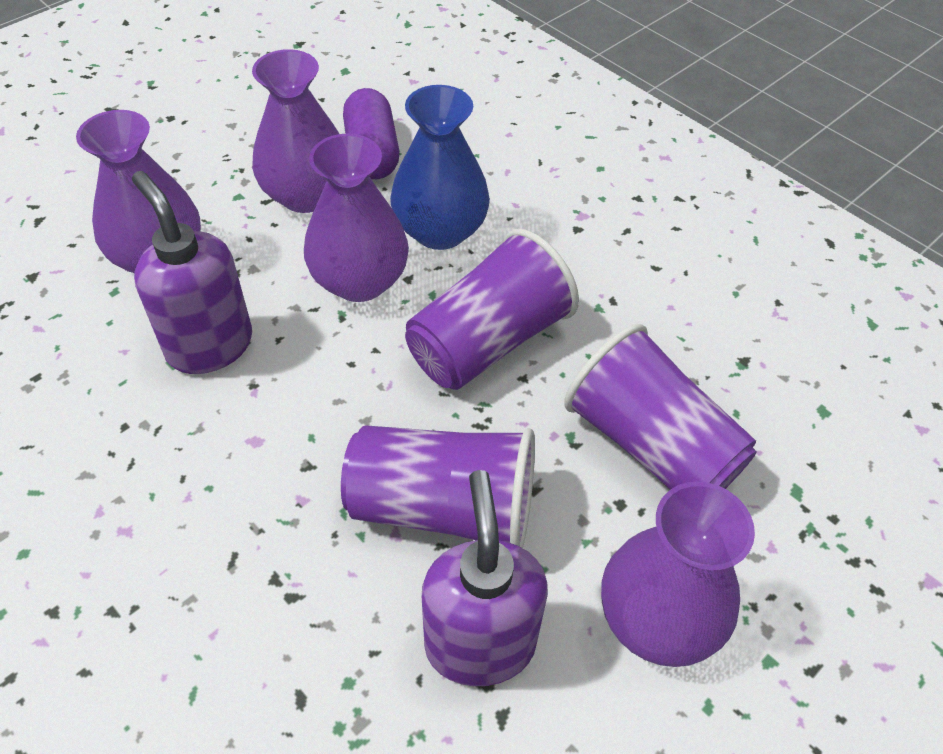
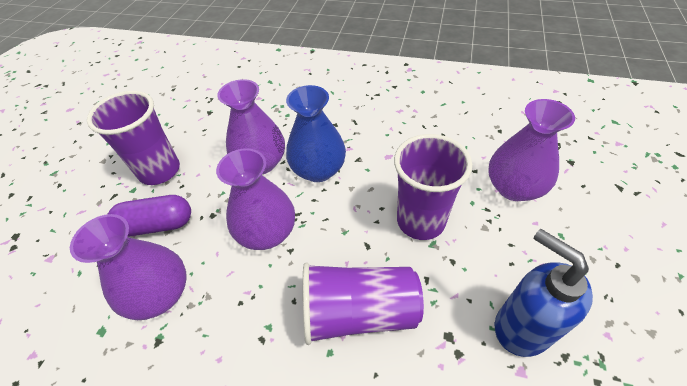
blue soap dispenser: none = 0 -> [495,229,593,357] = 1
purple soap dispenser: [132,171,252,374] [422,470,548,686] = 2 -> none = 0

